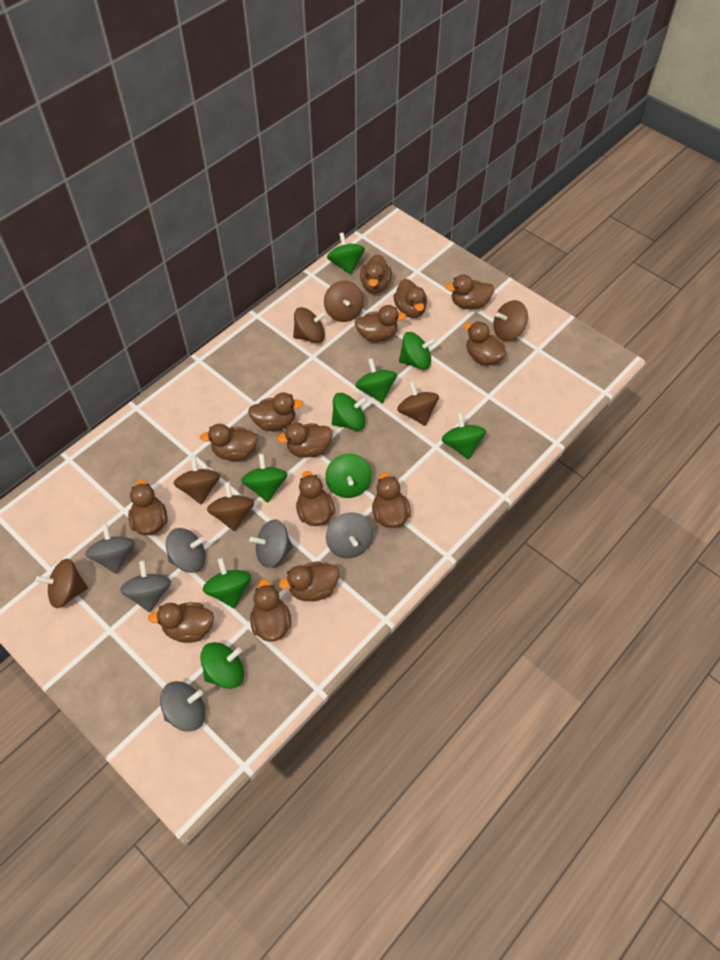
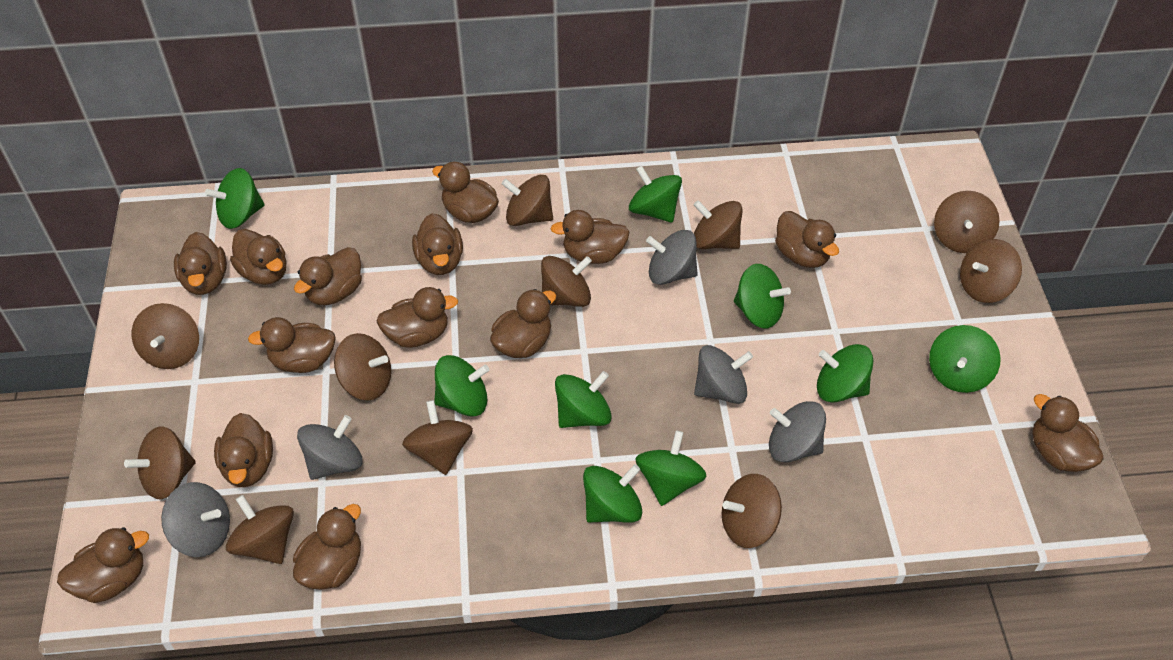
brown spinning top: [36,559,88,608] [174,456,220,505] [207,482,254,532] [293,307,327,343] [324,281,364,322] [397,381,439,426] [493,300,528,341] = 7 -> [124,426,196,499] [131,303,199,369] [226,495,294,564] [334,333,391,400] [402,400,473,475] [501,175,553,226] [541,256,592,307] [694,200,743,249] [722,474,782,548] [934,191,1000,253] [960,239,1022,303] = 11
grey spinning top: [85,523,135,574] [120,560,171,612] [160,681,205,732] [166,528,206,573] [249,519,293,568] [326,512,373,558] = 6 -> [161,482,230,557] [297,415,362,480] [646,230,698,285] [694,345,753,404] [769,401,826,462] = 5

